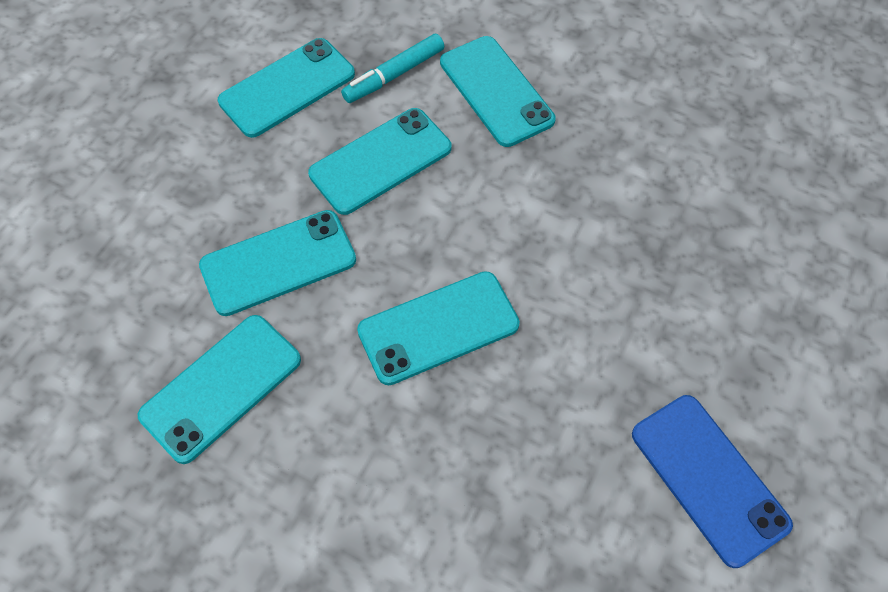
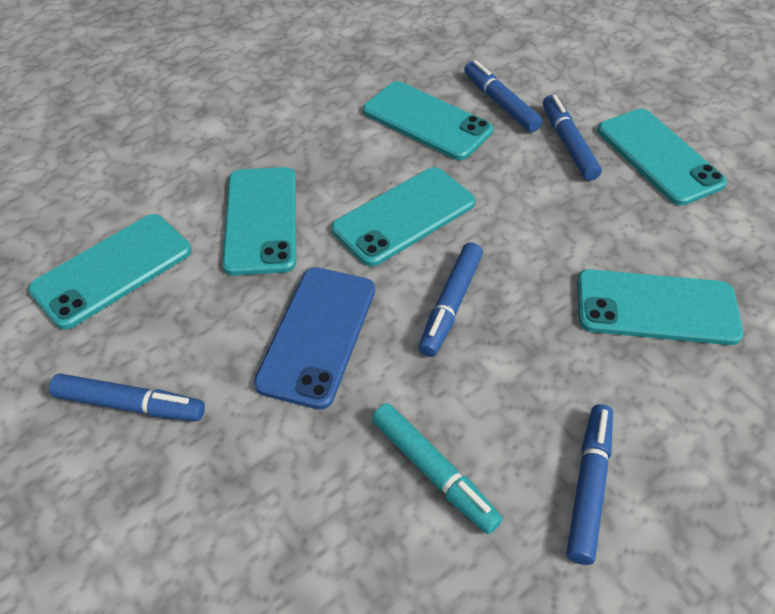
blue marker: none = 0 -> [49,374,205,421] [419,242,483,357] [464,60,542,132] [543,95,602,181] [567,404,613,565] = 5

